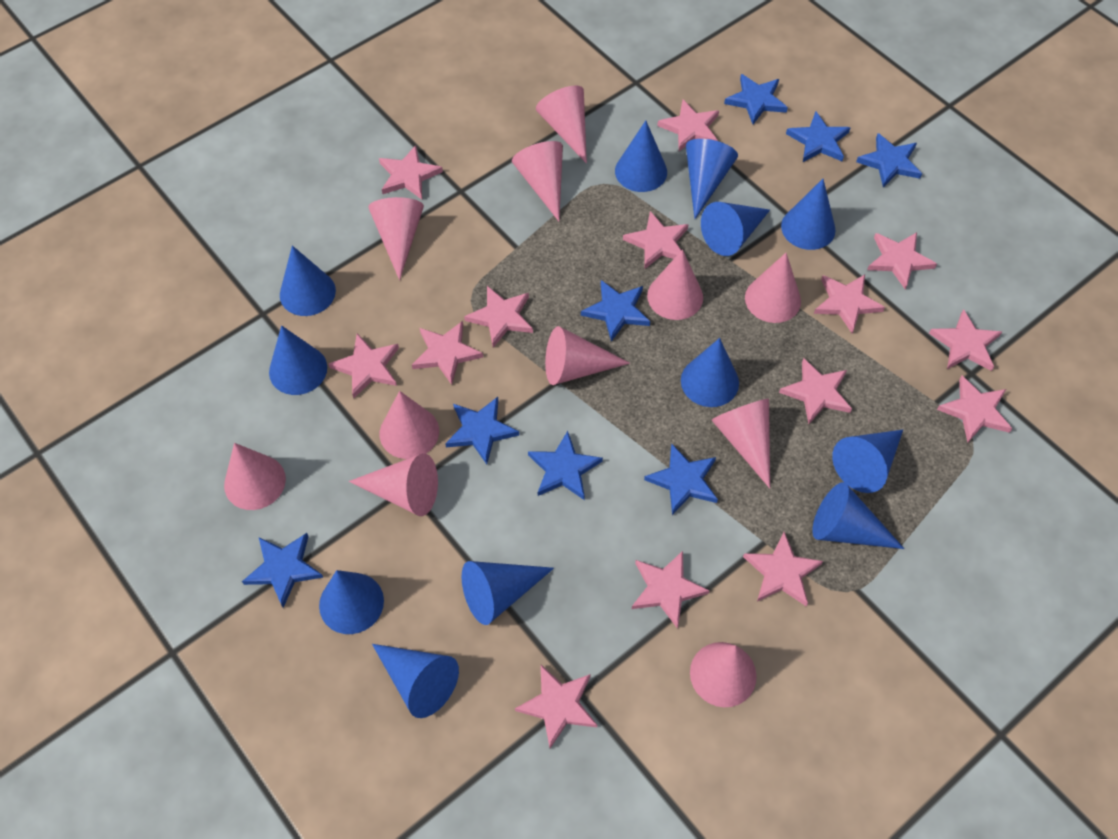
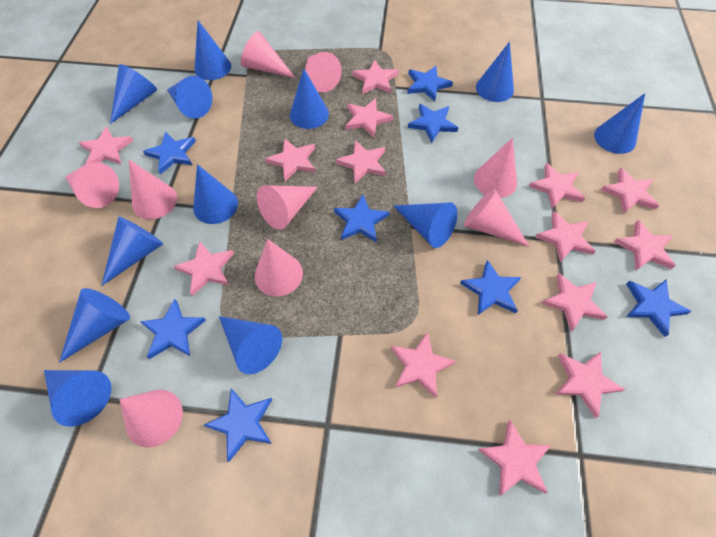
pink cone: [224,443,286,510] [349,453,438,516] [368,197,424,280] [380,391,439,459] [512,141,563,221] [536,85,587,164] [545,326,630,385] [647,249,703,320] [690,642,757,707] [711,399,770,489] [745,253,801,323] = 11 -> [65,162,119,208] [119,390,183,448] [129,160,177,219] [241,31,295,78] [255,239,303,297] [257,185,318,230] [305,52,342,92] [464,189,530,247] [474,138,517,198] = 9

